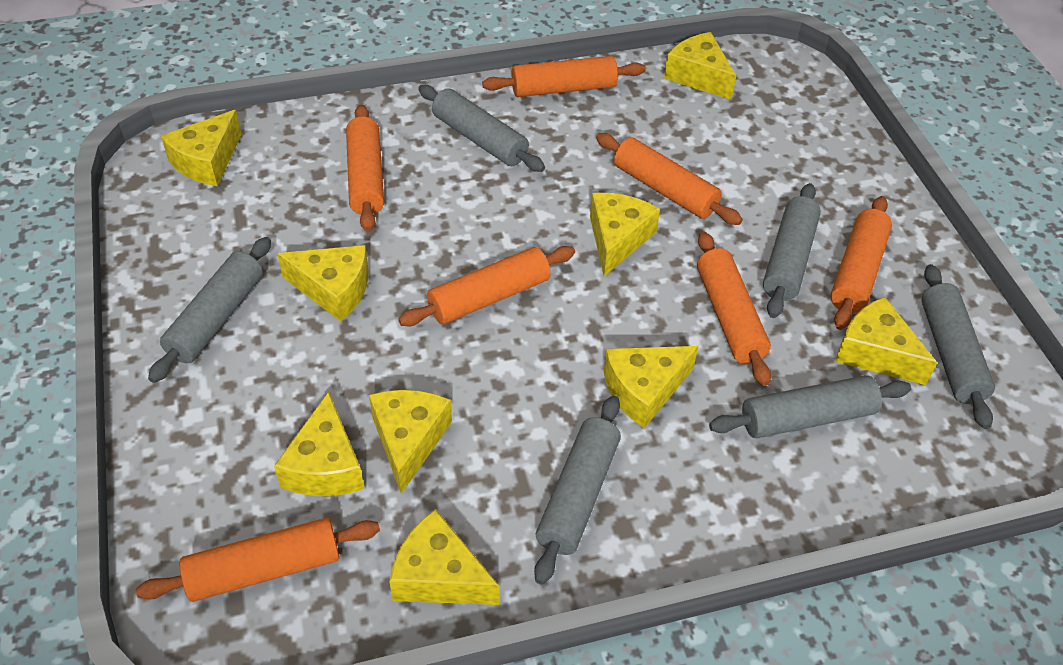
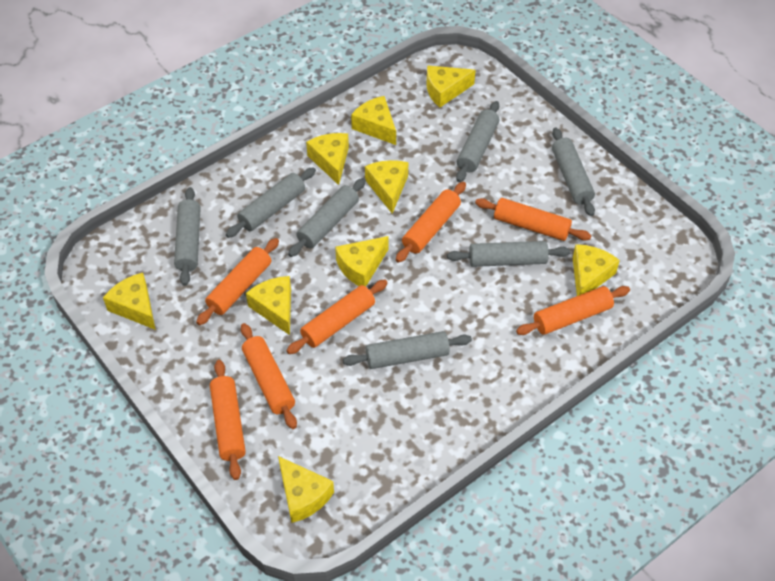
grey rolling pin: [148,237,271,383] [418,85,545,172] [534,395,621,585] [709,375,911,438] [763,183,821,318] [921,264,995,429] = 6 -> [174,187,201,286] [226,167,316,238] [288,178,366,257] [343,331,472,369] [447,241,570,267] [456,101,499,182] [552,128,595,216] = 7

